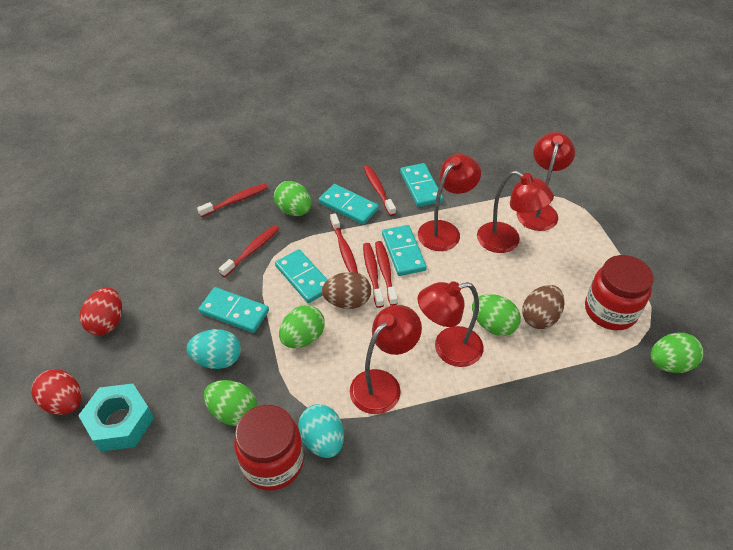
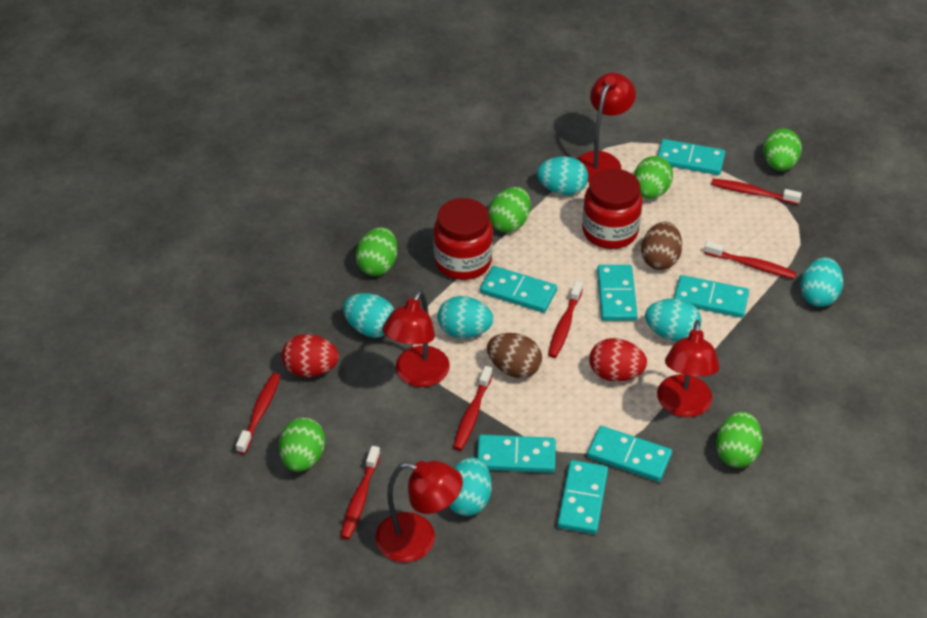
green egg: [204,380,257,426] [274,181,311,216] [279,305,325,348] [472,294,521,336] [650,333,704,373] = 5 -> [279,418,325,472] [356,227,398,276] [488,187,531,233] [634,156,673,199] [716,412,762,468] [763,128,802,171] = 6
red lamp: [350,305,422,414] [418,154,481,251] [418,281,484,367] [477,170,554,253] [517,132,575,231] = 5 -> [375,461,463,562] [382,290,450,387] [577,73,636,182] [657,320,720,417] = 4
turquoise domino: [199,287,269,333] [275,249,328,303] [319,184,379,225] [382,225,427,276] [400,163,443,207] = 5 -> [477,434,556,473] [480,266,557,313] [557,460,608,534] [587,426,672,482] [597,265,638,321] [657,139,725,175] [674,275,749,318] = 7
turquoise egg: [187,329,241,369] [298,404,344,458] = 2 -> [343,293,395,338] [438,296,493,338] [449,457,492,516] [537,156,588,195] [645,299,701,341] [800,257,843,307] = 6
turquoise nut: [78,383,154,452] = 1 -> none = 0

